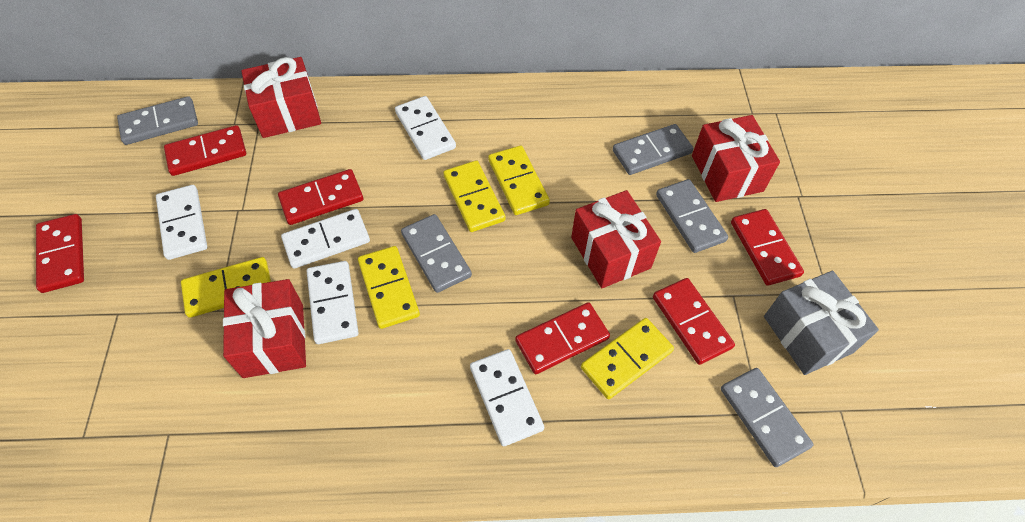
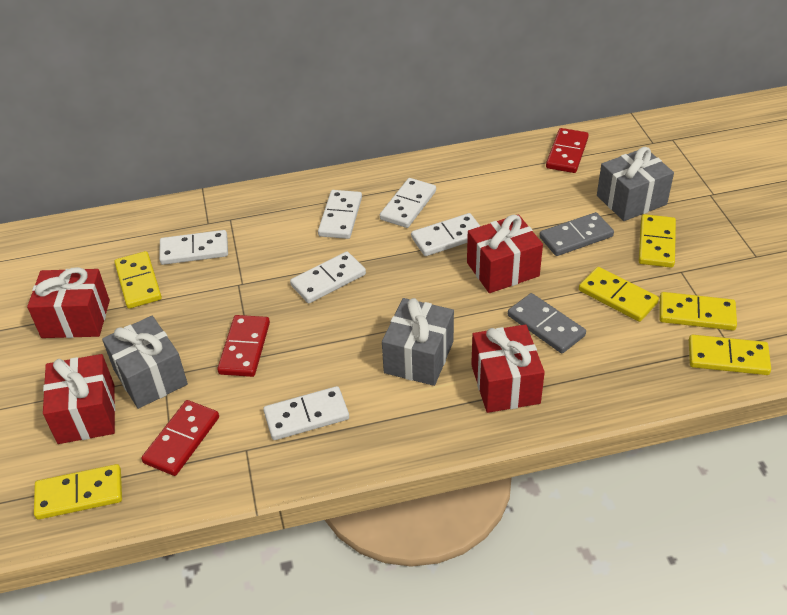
grey domino: [117,96,198,145] [401,214,472,293] [613,124,693,175] [656,179,728,253] [721,368,814,467] = 5 -> [508,293,586,353] [539,212,614,256] = 2
grey gift: [764,271,879,375] = 1 -> [102,316,188,409] [382,298,454,386] [597,147,674,221] = 3
red domino: [36,214,84,293] [164,125,246,176] [278,169,363,225] [515,302,610,374] [653,278,735,365] [731,209,804,286] = 6 -> [141,400,219,476] [217,315,270,377] [546,128,589,173] = 3
white domino: [156,185,207,260] [281,209,370,269] [307,261,359,344] [395,96,456,160] [470,349,544,446] = 5 -> [159,230,228,265] [263,386,349,440] [290,251,366,303] [318,190,362,239] [380,178,436,228] [411,213,480,256] = 6
yellow domino: [181,257,271,318] [358,246,420,329] [443,160,506,232] [488,146,550,215] [581,318,674,399] = 5 -> [34,464,122,520] [115,251,162,309] [579,267,659,322] [639,214,676,268] [659,292,737,330] [689,335,771,375] = 6

